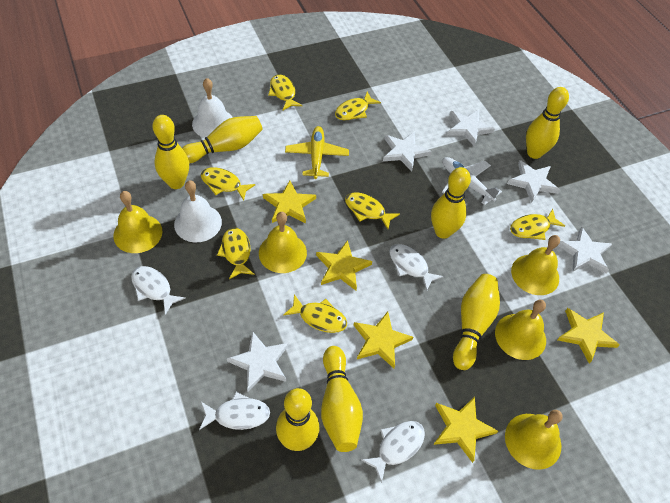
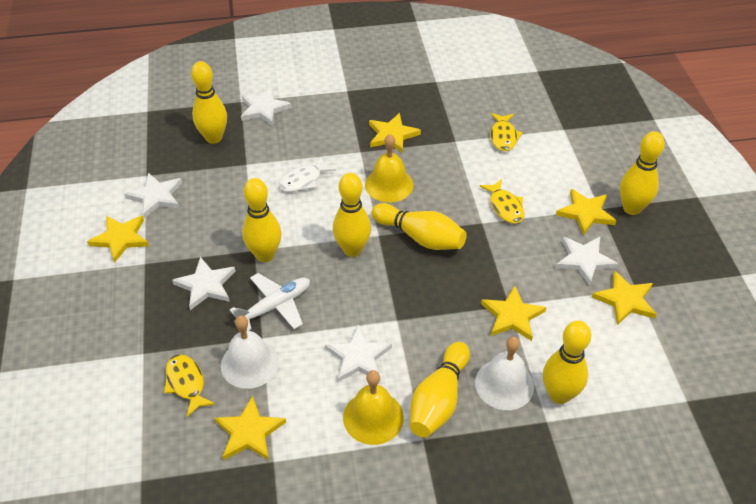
white fish: [131,266,186,315] [199,392,270,430] [361,421,425,483] [389,244,444,291] = 4 -> [279,157,336,192] = 1
yellow bell: [113,191,162,253] [259,212,307,273] [495,299,546,360] [505,410,563,470] [511,235,560,295] = 5 -> [343,370,404,445] [365,134,414,202] = 2
yellow fish: [201,167,256,200] [217,228,255,279] [268,75,302,110] [283,294,347,333] [335,92,381,121] [345,192,400,229] [510,209,565,240] = 7 -> [164,354,215,417] [480,179,524,224] [490,113,523,151] = 3
yellow plane: [285,126,349,179] = 1 -> none = 0
yellow star: [263,181,316,223] [316,240,372,290] [354,311,413,368] [434,397,498,463] [557,308,620,364] = 5 -> [87,216,149,263] [214,396,286,460] [369,113,421,153] [481,286,546,341] [556,189,616,236] [592,271,657,325] = 6

